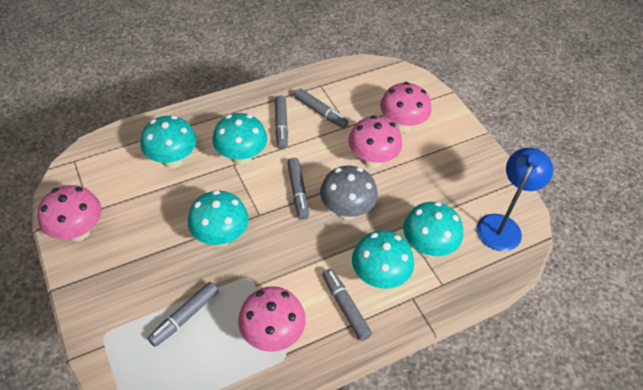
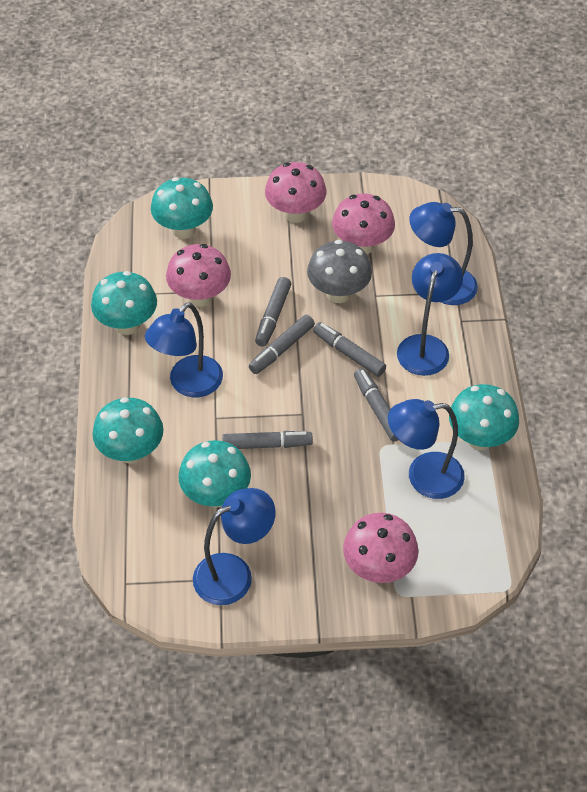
blue lamp: [477,148,553,251] = 1 -> [145,302,223,397] [193,488,276,605] [388,399,465,499] [397,253,463,376] [409,202,478,305] = 5

